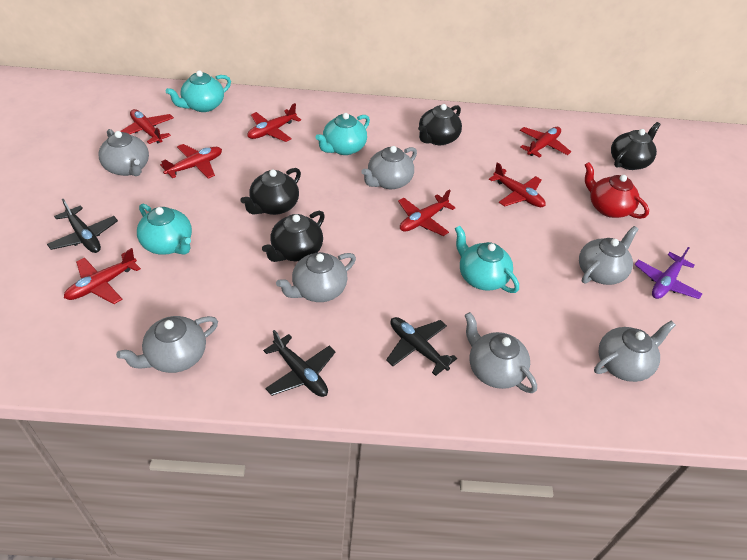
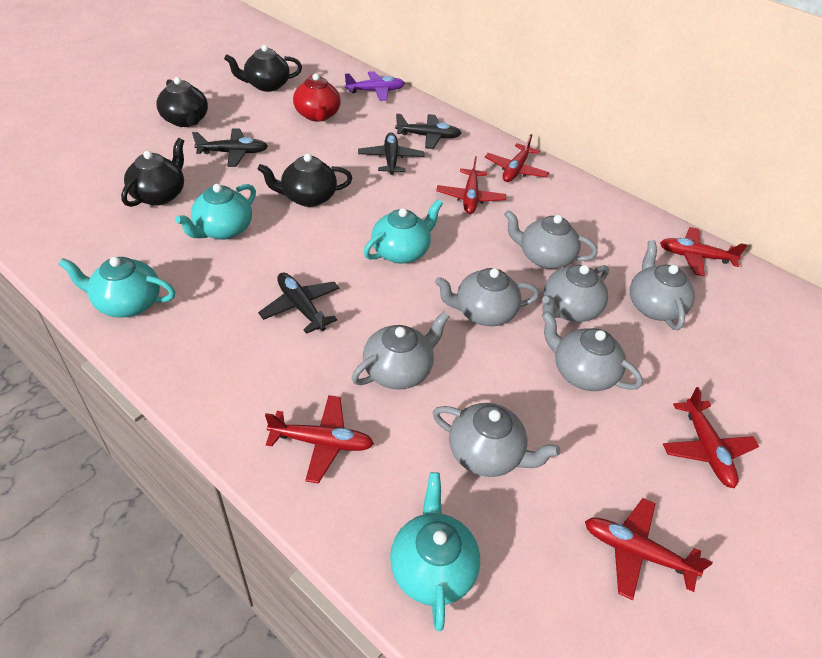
black plane: [47,199,118,253] [263,330,336,397] [386,317,457,376] = 3 -> [192,129,268,167] [258,273,340,334] [358,133,424,175] [395,114,461,149] = 4
red plane: [64,248,141,304] [120,109,174,144] [160,144,222,179] [247,103,301,142] [398,189,455,236] [489,162,546,207] [520,127,571,158] = 7 -> [265,395,374,484] [436,157,506,214] [485,134,549,182] [585,498,713,600] [660,227,748,276] [663,387,759,488] = 6

